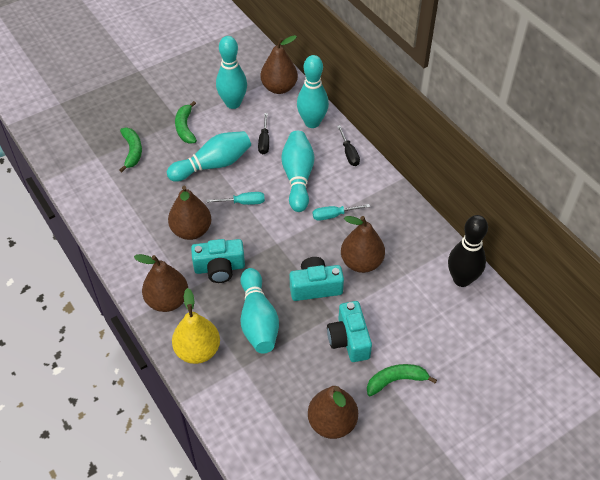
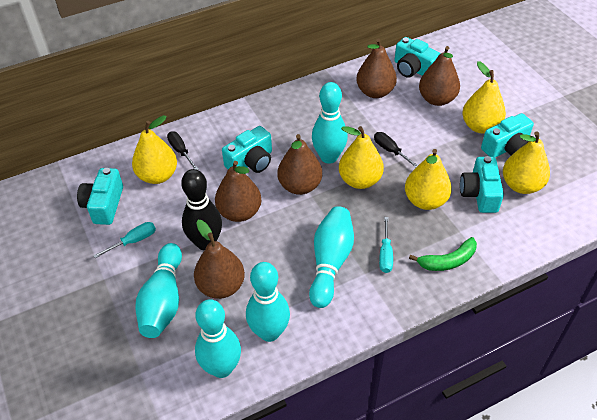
green banana: [120,128,142,172] [175,101,197,144] [367,364,437,397] = 3 -> [409,237,477,271] = 1
turquoise camera: [191,239,245,283] [290,257,344,301] [327,301,372,362] = 3 -> [77,168,123,225] [222,126,272,173] [395,37,441,78] [460,156,504,213] [481,113,534,158] = 5
yellow pear: [172,288,220,364] = 1 -> [132,115,177,184] [339,126,384,189] [405,149,452,210] [462,61,506,133] [503,131,550,194] = 5

